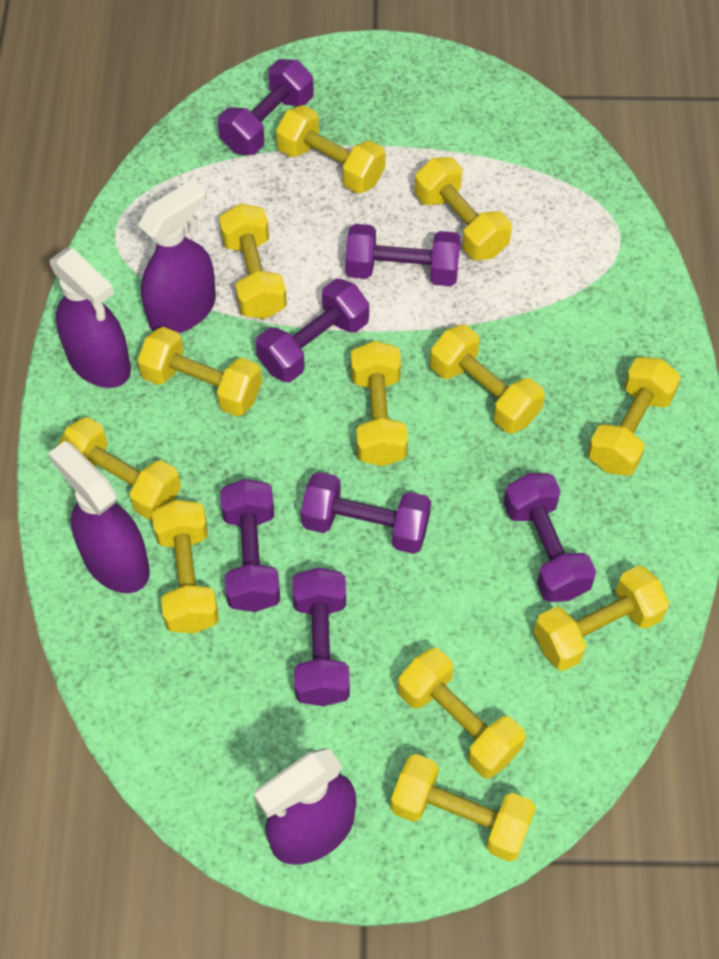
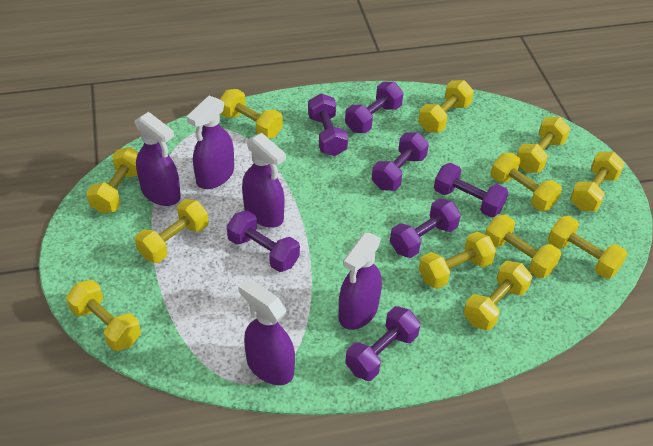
purple spray bottle: [48,441,150,593] [50,248,131,388] [138,180,216,333] [254,748,356,865] = 4 -> [135,112,181,206] [186,96,234,189] [238,279,295,385] [242,133,286,228] [339,233,382,330] = 5

